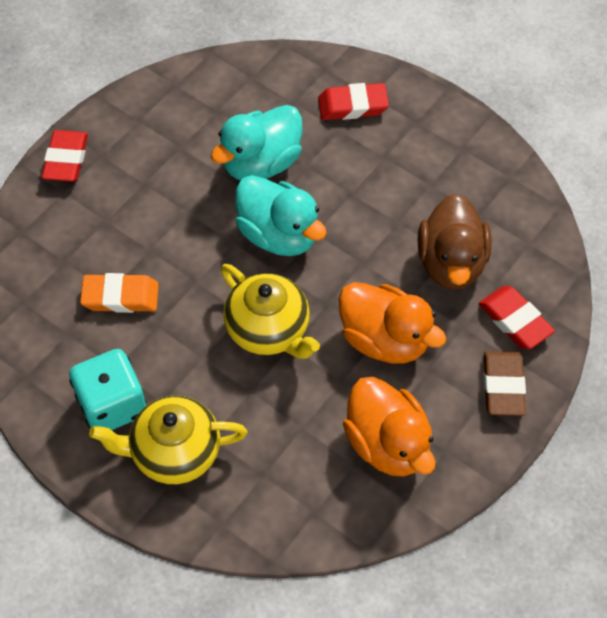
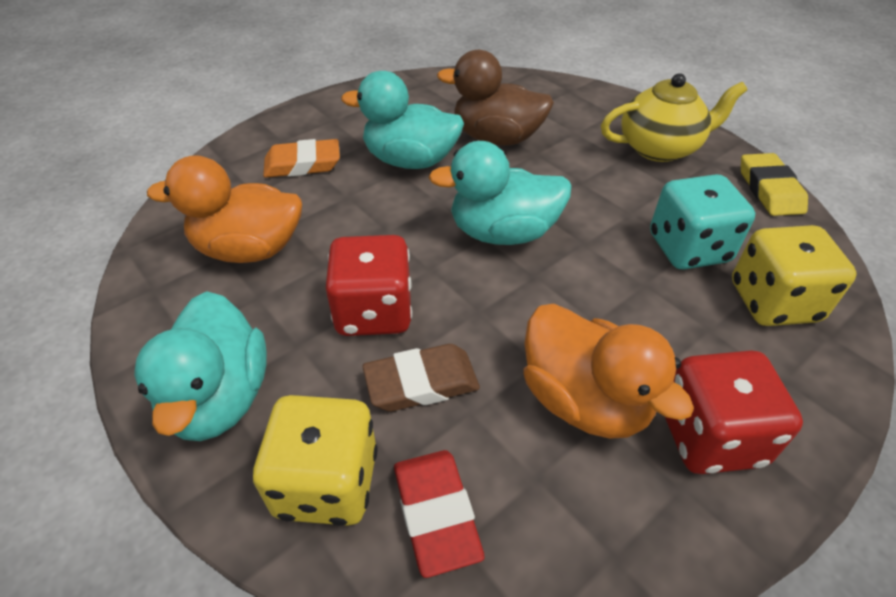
red dice: none = 0 -> [325,235,412,336] [664,350,803,474] = 2
red eraser: [42,130,88,182] [318,83,389,120] [479,286,555,349] = 3 -> [394,450,484,578] = 1
turquoise duck: [211,105,303,180] [235,175,327,256] = 2 -> [134,291,267,441] [341,71,464,169] [428,141,572,245] = 3
yellow dice: none = 0 -> [253,395,377,526] [732,225,857,326] = 2
yellow eraser: none = 0 -> [741,153,808,216] = 1
yellow teapot: [89,396,248,484] [221,264,320,359] = 2 -> [601,73,747,162] = 1

